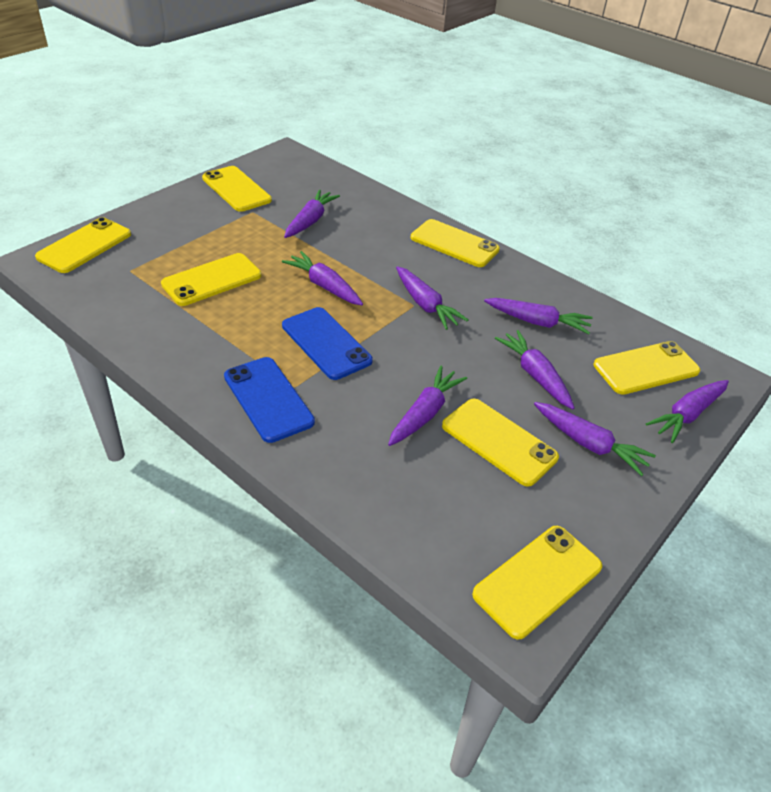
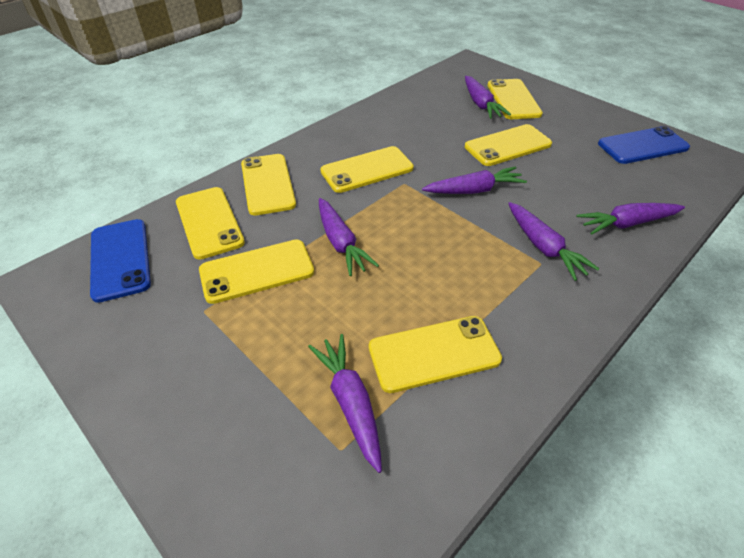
purple carrot: [282,251,363,305] [284,189,340,238] [388,366,467,446] [396,266,468,330] [484,298,593,334] [495,330,575,409] [534,402,656,476] [646,380,729,443] = 8 -> [308,334,382,473] [319,198,379,276] [422,166,527,194] [465,76,511,119] [508,202,599,281] [577,203,685,235] = 6

